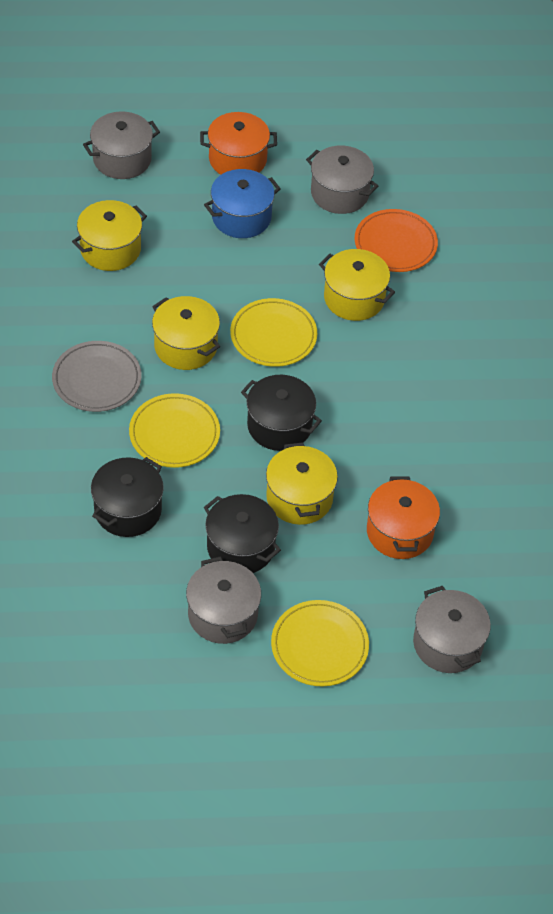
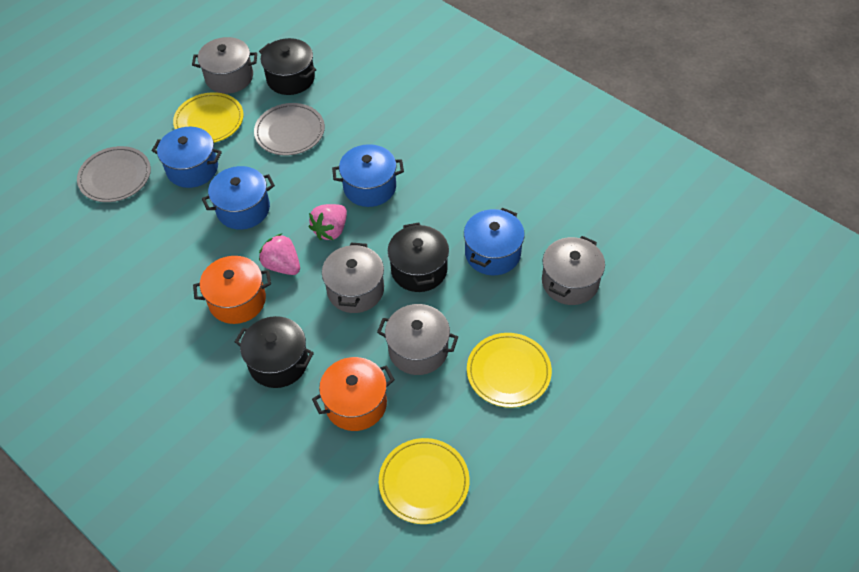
blue pot: [204,169,281,238] = 1 -> [152,127,222,188] [202,166,275,230] [332,144,404,207] [464,208,525,275] = 4
grey plate: [52,341,142,412] = 1 -> [77,146,151,202] [254,103,325,156] = 2
orange plate: [355,209,438,272] = 1 -> none = 0
pink strawberry: none = 0 -> [259,233,300,275] [309,204,347,240] = 2
yellow pot: [72,200,147,271] [152,296,220,370] [266,442,338,525] [319,249,395,321] = 4 -> none = 0

